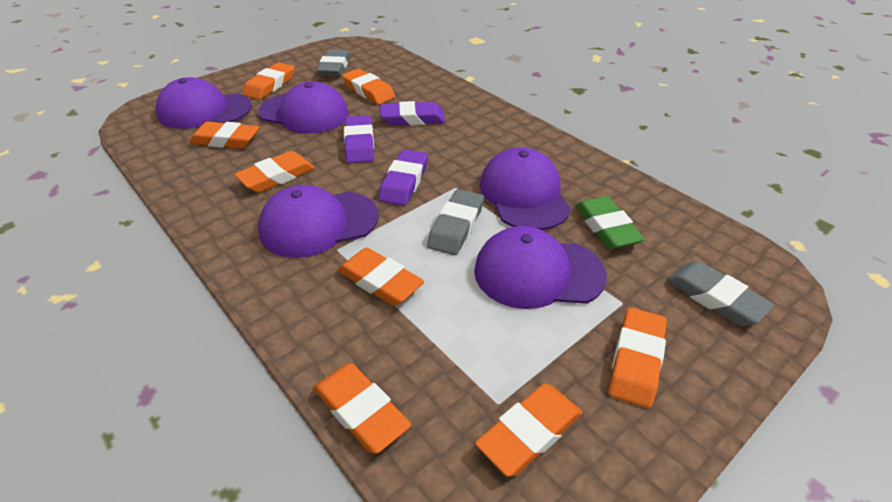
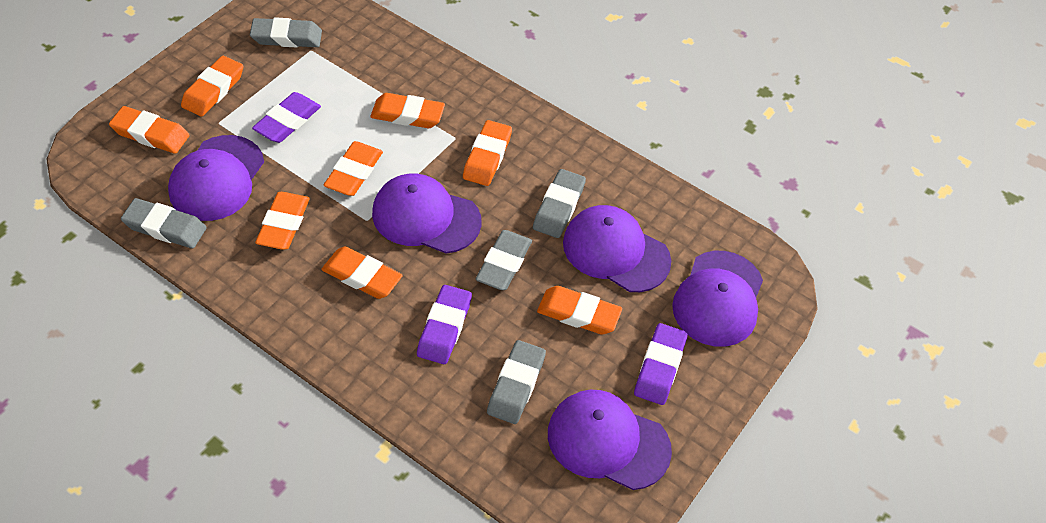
green eraser: [575,196,645,249] = 1 -> none = 0
grey eraser: [316,49,350,77] [427,189,484,255] [666,261,775,326] = 3 -> [121,198,207,248] [250,17,322,47] [476,230,532,290] [487,340,546,424] [533,169,586,238] = 5

